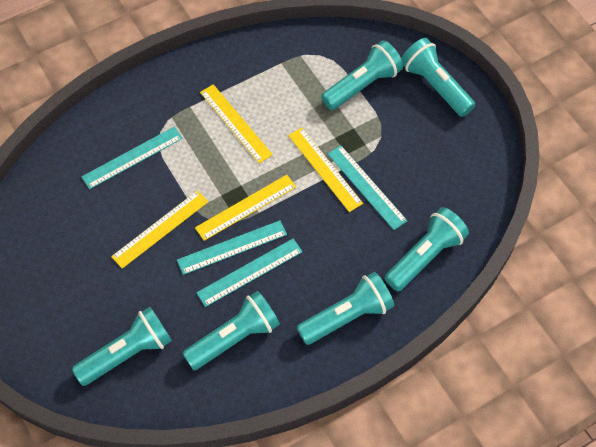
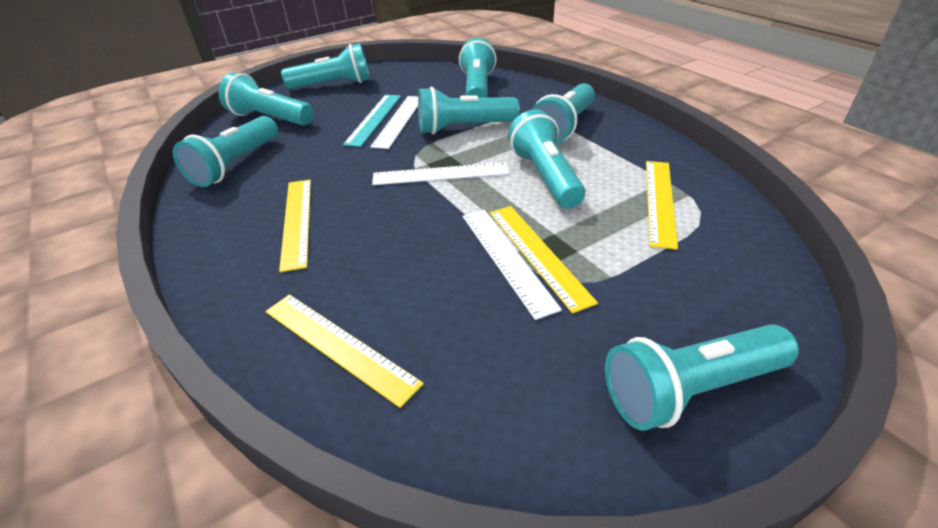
turquoise flashlight: [72,307,172,386] [182,291,280,370] [297,272,394,345] [321,40,403,110] [385,207,469,292] [401,38,475,117] = 6 -> [173,116,278,187] [218,72,313,126] [281,43,370,89] [418,87,520,134] [459,38,497,98] [508,109,585,208] [532,83,595,144] [605,324,799,431] = 8
turquoise ruler: [82,127,183,189] [177,220,287,275] [196,239,303,307] [328,145,407,230] = 4 -> [343,95,401,147] = 1
white ruler: none = 0 -> [370,96,418,149] [372,162,510,185] [463,210,562,320] = 3

